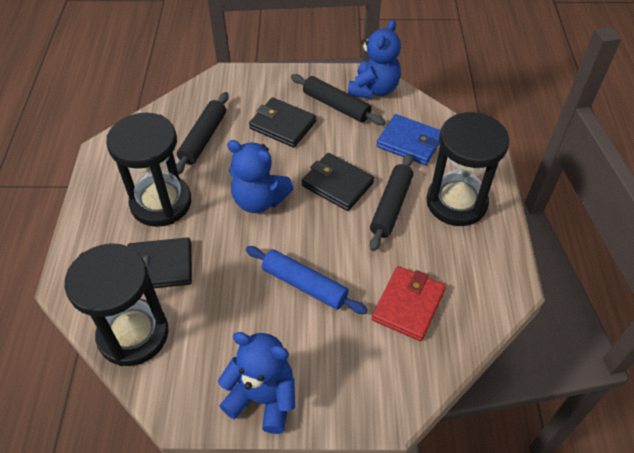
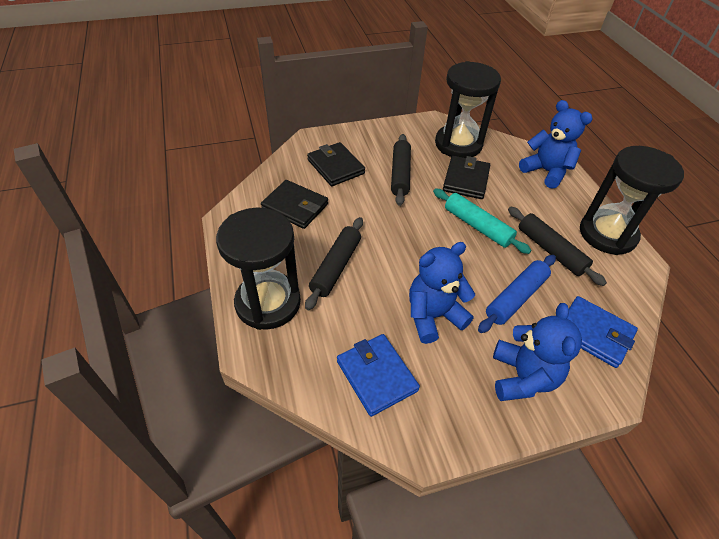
blue wallet: [376,114,441,165] = 1 -> [337,334,420,417] [567,296,638,368] = 2
red wallet: [372,266,446,341] = 1 -> none = 0
turquoise rolling pin: none = 0 -> [433,188,531,254] = 1

